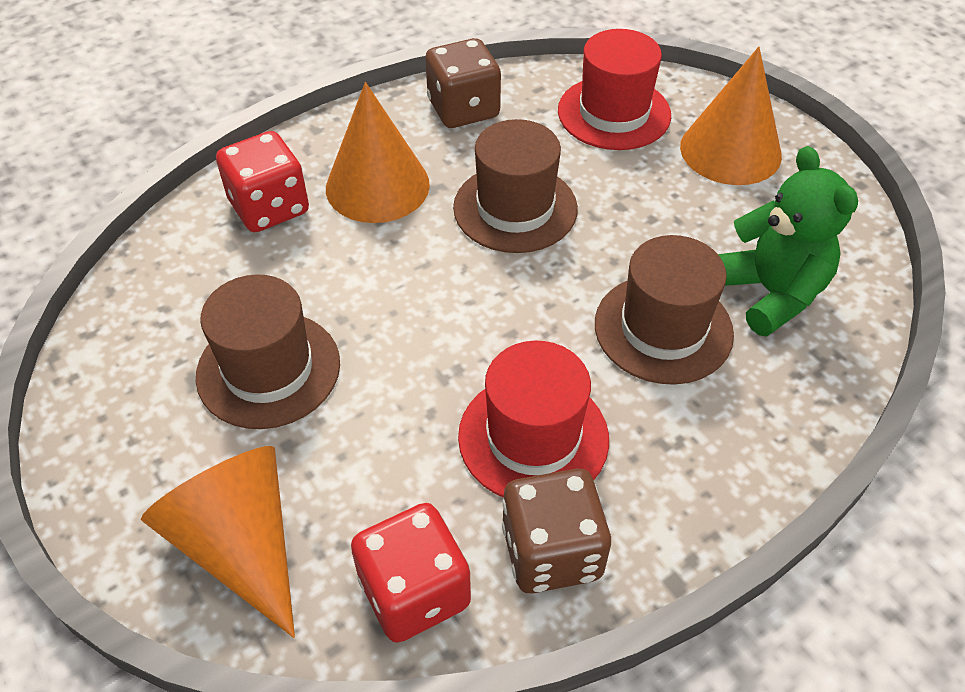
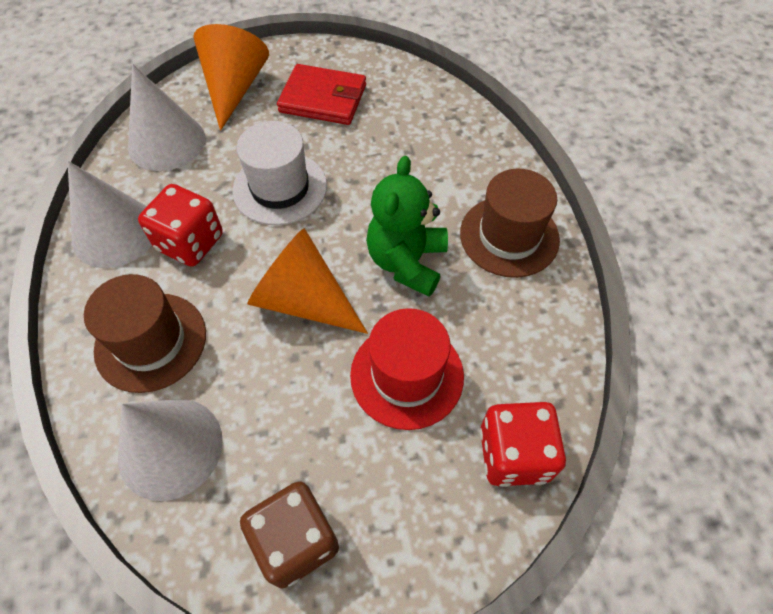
brown dice: [425,38,501,128] [502,469,611,594] = 2 -> [240,481,339,589] = 1
brown hat: [196,275,340,429] [453,119,578,253] [595,235,734,385] = 3 -> [84,274,206,393] [460,169,560,278] = 2
orange cone: [141,446,295,638] [326,82,430,223] [680,47,782,185] = 3 -> [193,24,269,131] [247,228,368,334] = 2
red hat: [458,340,609,498] [558,29,671,150] = 2 -> [350,308,464,430] = 1
red wallet: none = 0 -> [277,64,366,125] = 1
white cone: none = 0 -> [68,161,152,268] [118,399,223,501] [128,64,205,171] = 3
white hat: none = 0 -> [232,121,327,225] = 1

